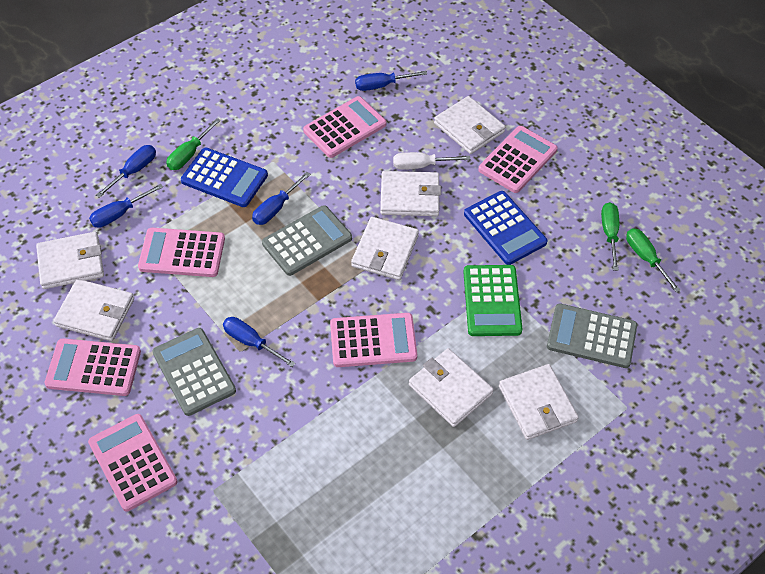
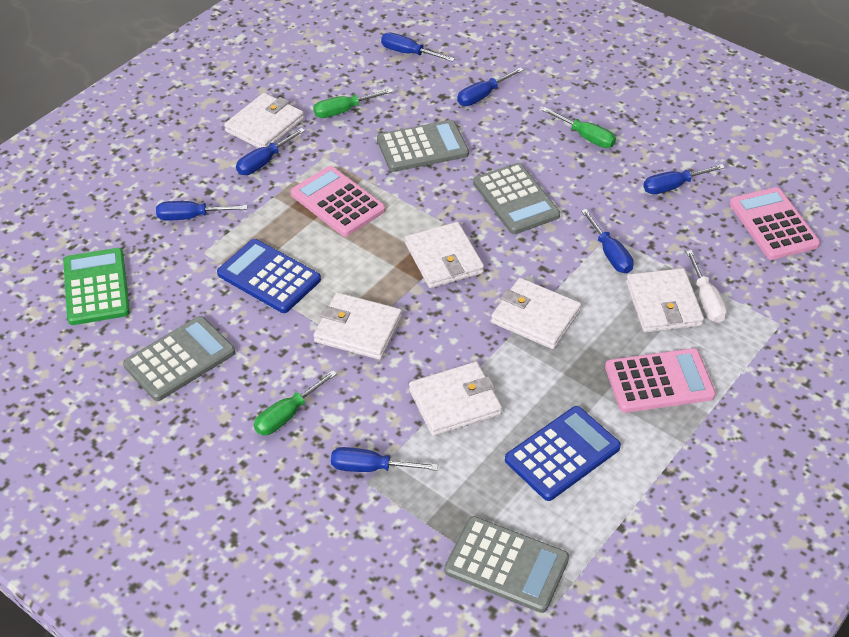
blue screwdriver: [89,184,163,228] [96,145,156,198] [223,317,296,367] [252,172,311,225] [355,71,427,91] = 5 -> [156,201,247,221] [236,128,305,175] [331,447,438,472] [381,32,455,62] [457,67,523,106] [581,209,634,273] [643,164,725,194] = 7
grey calculator: [152,328,236,416] [262,205,352,276] [547,304,637,368] = 3 -> [123,316,235,401] [377,120,469,172] [444,516,569,613] [473,163,560,234] = 4
pink calculator: [45,338,141,396] [88,414,178,511] [138,228,225,277] [303,96,386,158] [330,313,417,367] [478,126,557,193] = 6 -> [291,166,385,237] [605,348,716,413] [730,187,820,260] = 3
white wallet: [36,232,104,289] [53,279,134,341] [351,217,419,280] [380,171,441,216] [409,348,494,427] [434,96,505,154] [499,364,579,440] = 7 -> [224,93,304,148] [314,292,402,360] [405,222,484,288] [409,362,502,436] [491,278,581,349] [626,268,704,332] = 6

